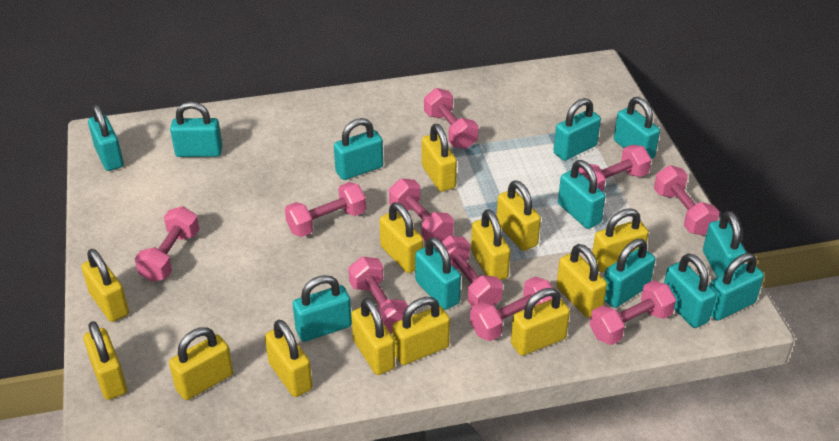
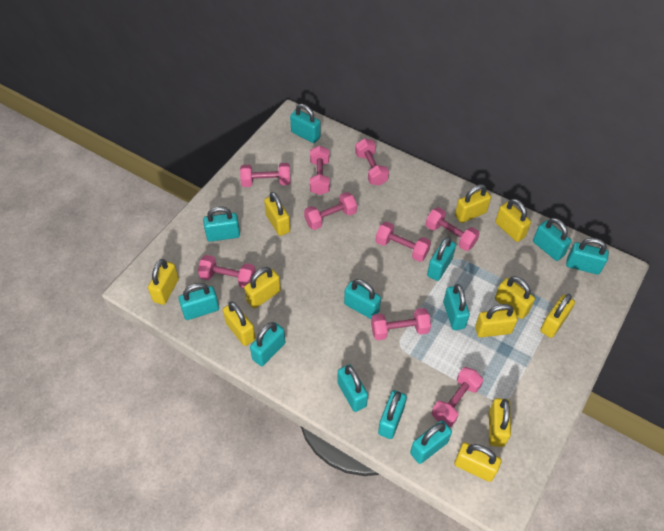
pink dumbbell: [135,206,199,282] [285,182,366,237] [348,257,408,334] [389,179,454,242] [424,88,479,149] [436,236,503,306] [470,276,552,341] [579,145,651,192] [590,280,676,345] [654,165,719,235] = 10 -> [198,255,256,288] [240,163,291,187] [304,192,357,230] [310,146,330,195] [355,139,389,186] [371,308,431,340] [375,221,431,262] [426,207,480,251] [432,367,483,427] = 9
yellow padlock: [81,249,129,322] [83,321,127,400] [169,327,233,400] [265,320,313,397] [351,298,395,375] [379,202,423,273] [392,297,450,365] [422,124,457,192] [471,209,511,280] [497,180,541,251] [511,288,570,356] [556,244,607,318] [592,208,648,272] = 13 -> [148,259,179,305] [223,302,256,346] [244,267,281,309] [264,192,290,236] [454,442,501,482] [455,184,491,223] [475,304,518,338] [489,398,511,447] [495,199,531,242] [495,276,535,319] [540,294,575,338] = 11

